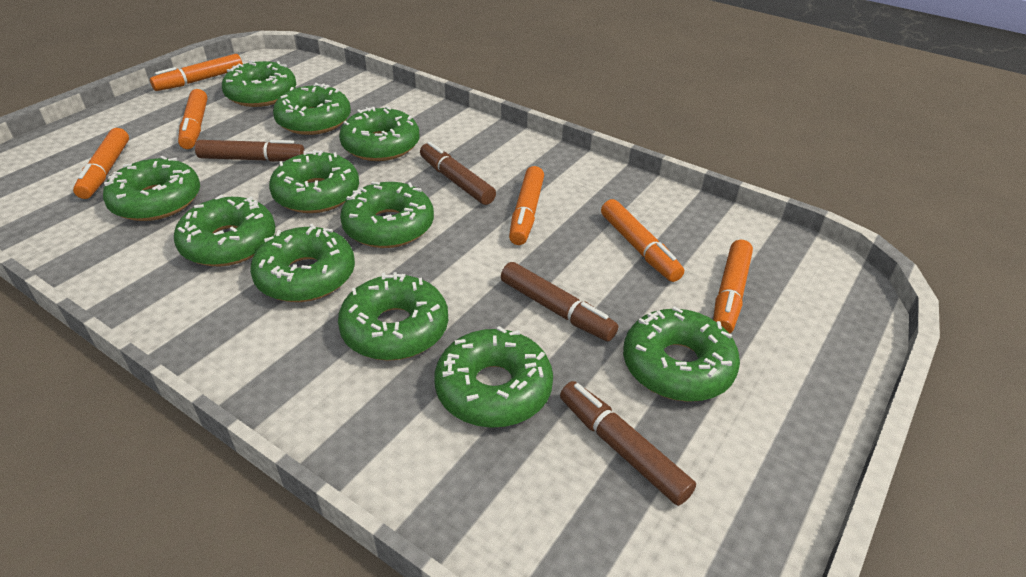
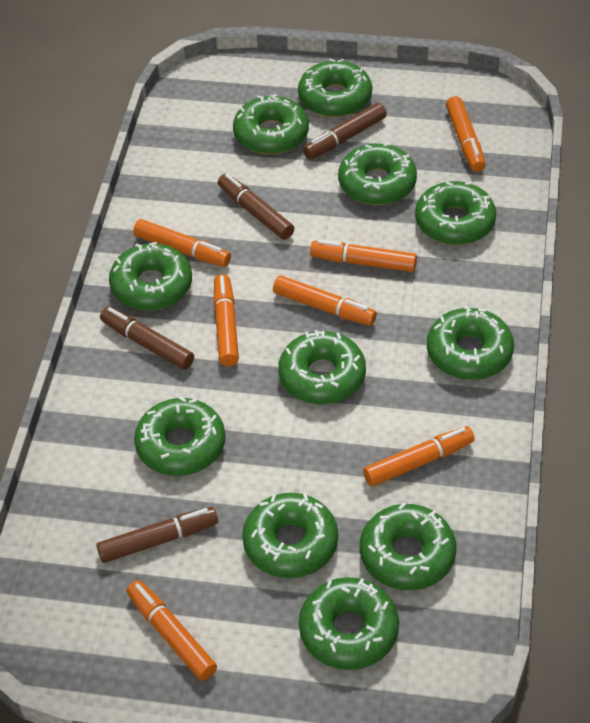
orange marker: [73,128,129,199] [150,54,243,91] [178,89,207,149] [509,166,544,245] [601,199,684,282] [713,240,753,334] = 6 -> [126,580,217,681] [133,219,231,267] [213,274,239,366] [273,275,377,326] [310,240,417,272] [363,426,475,487] [446,96,486,172] = 7

